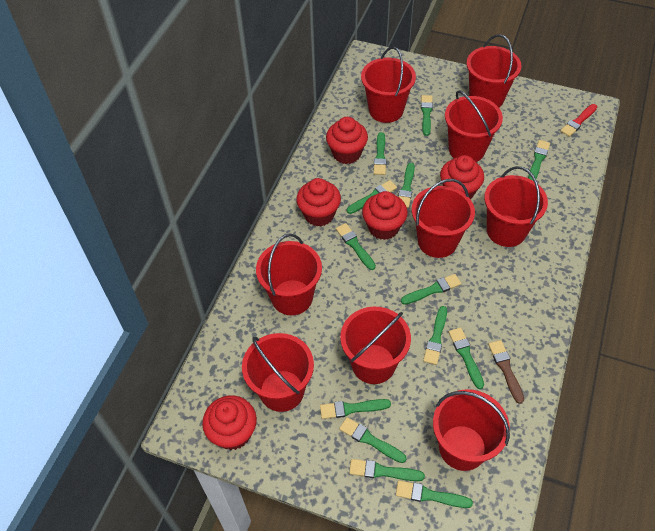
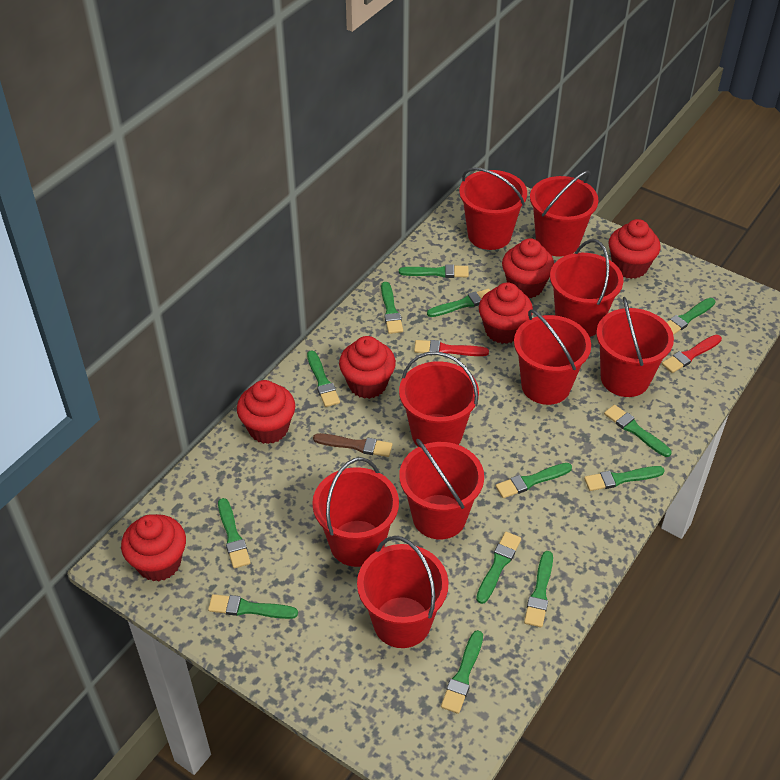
red brush: [560,104,597,137] = 1 -> [414,340,489,356] [662,335,722,373] = 2
red cupcake: [202,395,257,450] [296,178,341,226] [326,117,368,164] [362,191,408,240] [440,155,484,199] = 5 -> [121,514,186,581] [237,380,295,444] [339,336,396,399] [479,282,533,344] [502,238,554,298] [609,219,661,279] = 6

